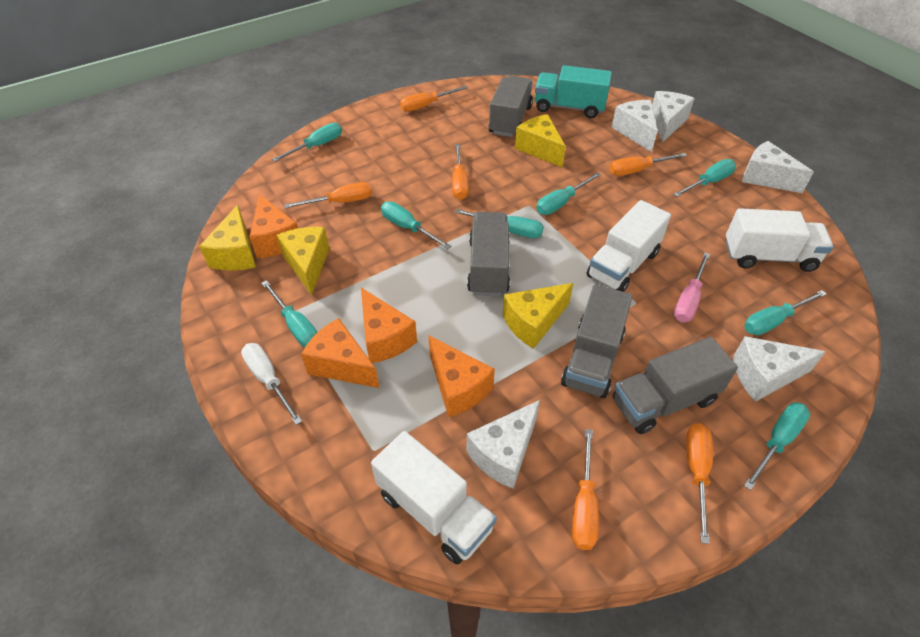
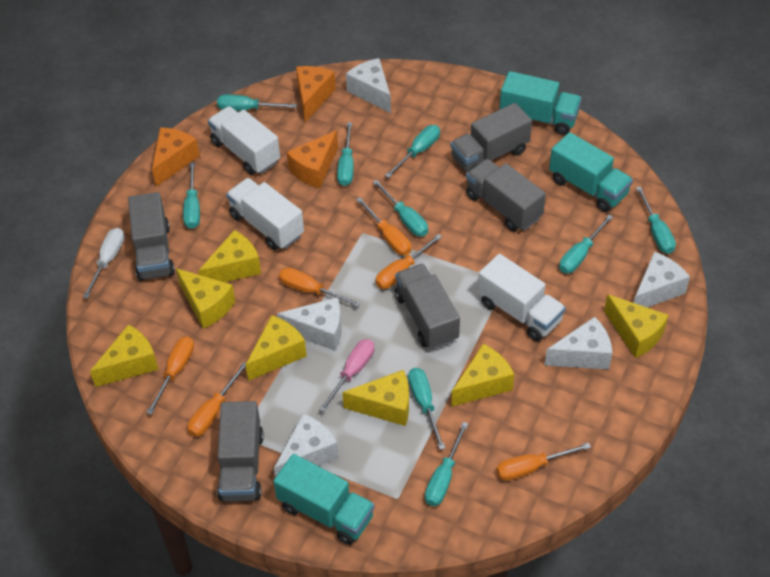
grey truck: [467,212,510,296] [488,76,533,137] [561,284,632,398] [613,337,738,434] = 4 -> [128,192,175,281] [217,401,264,502] [395,264,460,349] [450,103,532,172] [466,159,546,231] = 5
orange cheese: [250,194,298,258] [301,318,379,388] [361,288,417,363] [428,335,495,417] = 4 -> [152,127,200,187] [287,130,338,188] [296,66,336,122] = 3
turquoise screwdriver: [261,280,317,348] [272,123,342,162] [381,201,452,249] [455,209,544,238] [536,172,601,215] [673,159,736,197] [744,290,827,335] [744,402,810,490] = 8 -> [183,162,200,229] [217,94,297,111] [337,122,354,186] [373,180,428,237] [385,125,440,178] [408,368,445,450] [425,422,468,506] [559,215,613,273] [636,186,676,254] = 9
turquoise truck: [535,65,612,118] = 1 -> [273,454,375,545] [499,71,582,135] [549,132,633,212] = 3
yellow cheese: [199,205,256,270] [276,227,330,295] [503,283,573,349] [515,114,566,168] = 4 -> [90,324,159,387] [176,268,235,329] [198,230,261,282] [245,315,307,381] [342,370,409,426] [451,344,515,407] [604,294,669,358] = 7

